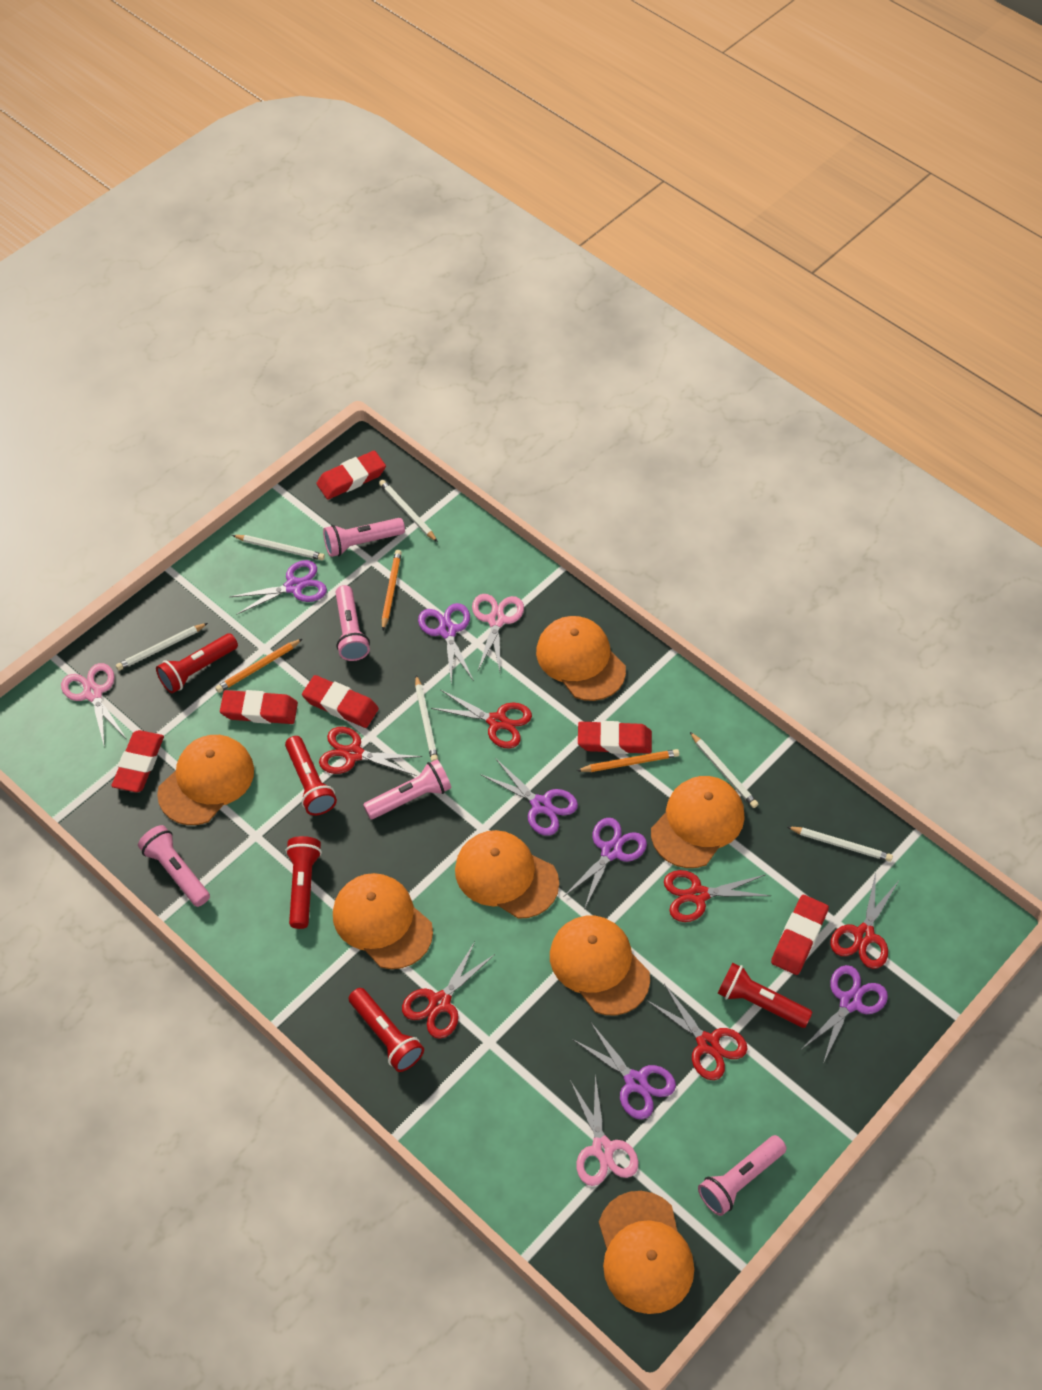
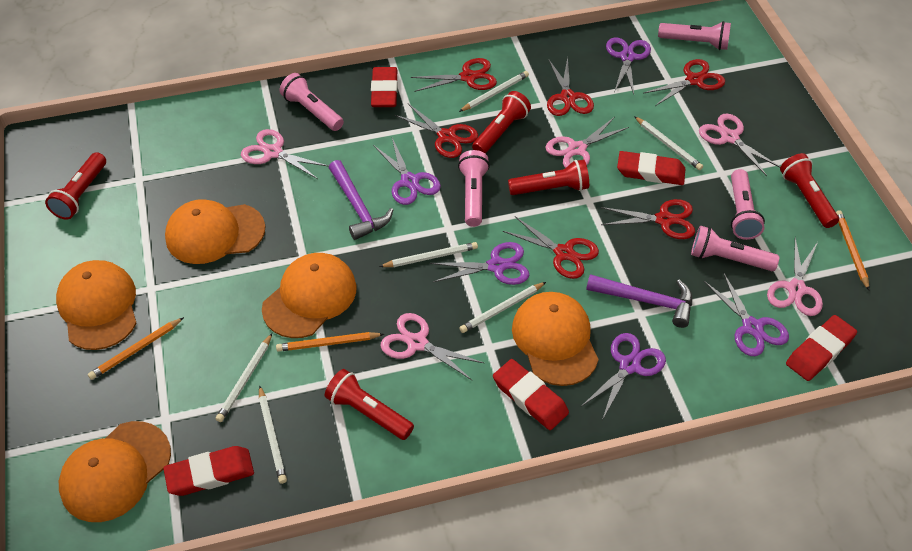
orange cap: [157,735,254,825] [333,873,433,969] [455,830,559,919] [536,616,626,701] [550,916,650,1015] [599,1191,694,1314] [651,776,745,868] = 7 -> [56,260,137,350] [59,421,171,522] [165,199,265,264] [262,253,357,338] [512,292,599,386] = 5
pink scissors: [61,663,126,745] [472,594,524,671] [570,1075,638,1186] = 3 -> [241,129,329,179] [381,313,484,380] [545,117,629,168] [699,114,780,176] [767,237,823,316] = 5
purple hammer: none = 0 -> [329,160,393,240] [586,274,692,328] = 2
purple scissors: [230,560,327,615] [418,603,474,683] [480,758,578,836] [563,818,647,909] [572,1023,676,1119] [801,965,888,1064] = 6 -> [373,138,441,205] [430,242,529,285] [582,333,666,420] [606,37,651,94] [704,272,789,356] = 5
red eraser: [112,730,164,792] [220,690,298,724] [302,675,379,728] [316,450,386,499] [578,721,652,754] [771,895,829,975] = 6 -> [163,446,254,496] [371,67,398,107] [493,359,569,430] [617,151,685,185] [786,315,857,381] = 5

